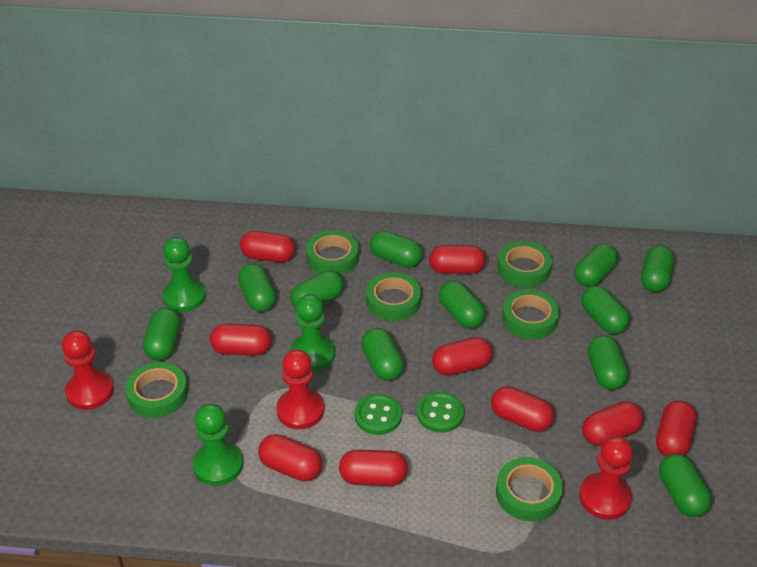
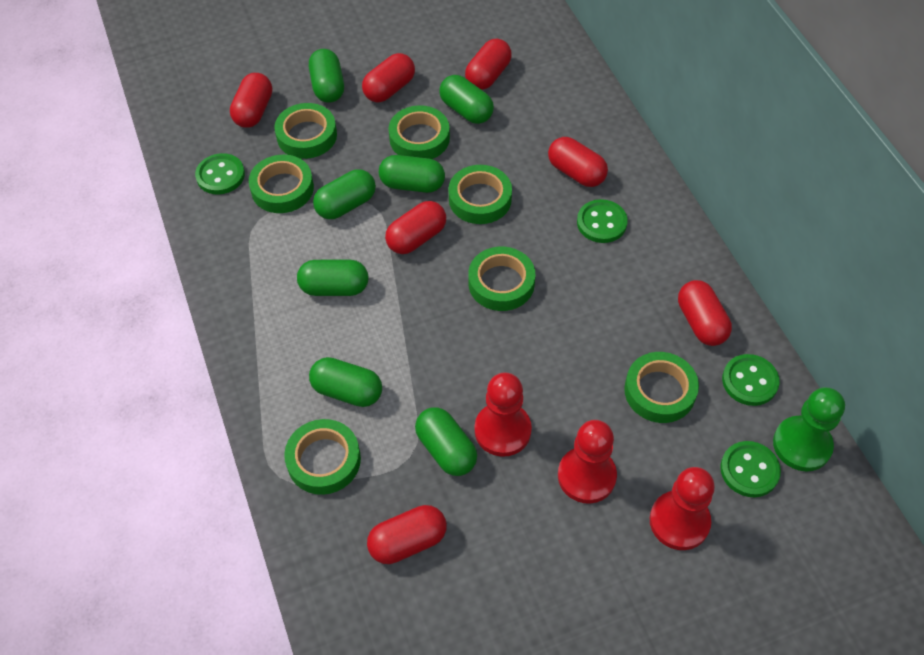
green button: [355,394,402,435] [417,392,464,433] = 2 -> [195,153,245,195] [577,199,628,243] [720,441,781,497] [722,354,780,406] = 4
green capsule: [143,308,181,361] [238,264,276,312] [290,270,344,309] [361,328,404,380] [370,230,423,268] [439,281,485,328] [574,243,618,287] [581,285,630,334] [588,335,628,390] [641,245,675,292] [659,454,712,517] = 11 -> [297,260,369,296] [309,49,344,103] [309,357,382,407] [313,169,376,219] [379,155,445,193] [415,407,477,476] [439,75,494,124] = 7
green pawn: [162,237,206,312] [193,403,243,486] [290,294,335,372] = 3 -> [773,387,845,472] = 1
green tape: [125,362,188,418] [306,230,359,275] [366,272,421,321] [496,457,563,521] [497,241,552,287] [502,289,560,339] = 6 -> [249,155,314,213] [274,103,337,159] [284,419,361,495] [389,105,450,159] [448,165,512,224] [468,247,535,311] [624,352,699,423] = 7
red capsule: [210,324,271,356] [240,231,295,262] [258,434,322,482] [339,450,408,486] [429,245,486,274] [432,337,493,376] [491,386,554,432] [582,401,644,446] [656,401,697,457] = 9 -> [230,73,272,128] [362,53,415,103] [367,505,447,564] [385,201,446,254] [465,39,512,90] [548,137,608,187] [678,280,732,346] = 7

